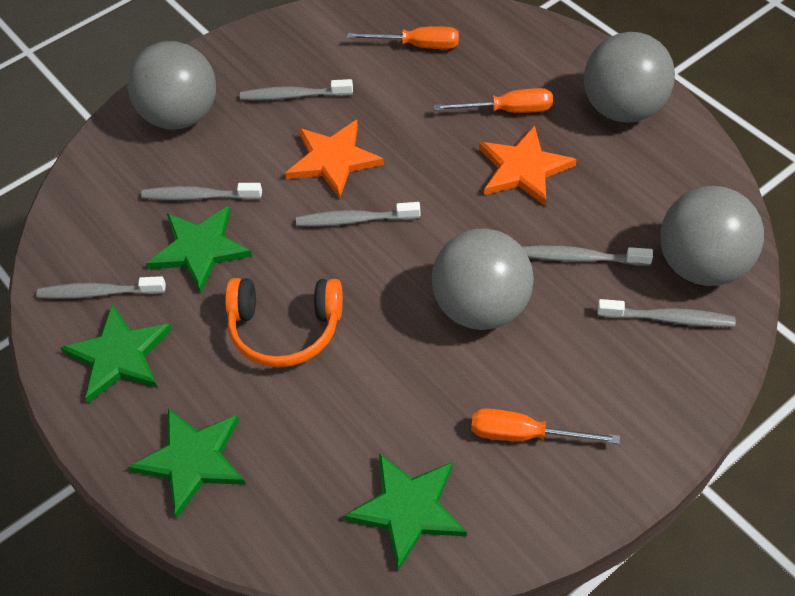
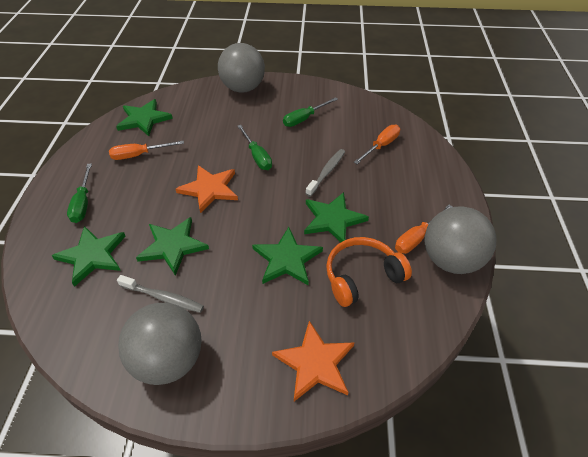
green screwdriver: none = 0 -> [67,163,92,223] [237,125,272,170] [283,97,338,127] = 3
green star: [60,304,172,403] [128,408,246,518] [146,206,252,293] [344,453,467,571] = 4 -> [52,226,126,287] [116,99,173,136] [136,217,209,276] [252,227,323,285] [304,192,369,242] = 5
grey ball: [127,41,216,130] [432,228,534,330] [584,32,675,123] [660,186,764,286] = 4 -> [118,303,202,385] [218,43,265,93] [425,207,496,274] = 3
grey toothbrush: [37,276,166,299] [141,183,262,200] [240,79,353,101] [296,202,421,227] [522,245,653,266] [598,299,736,327] = 6 -> [117,275,204,313] [305,149,345,197] = 2

